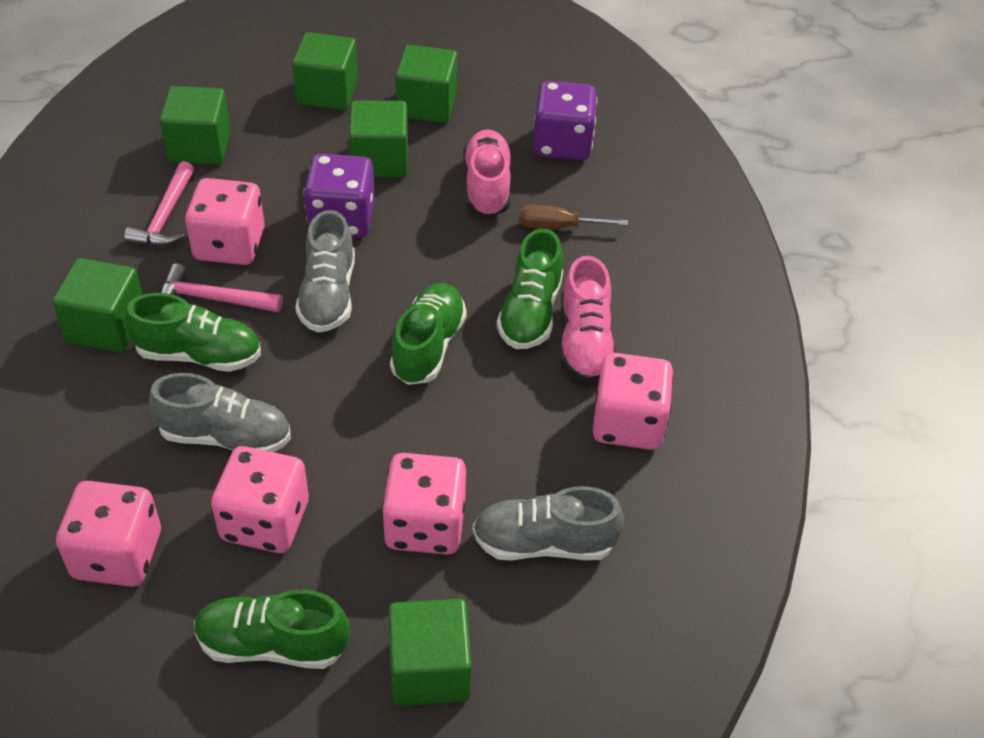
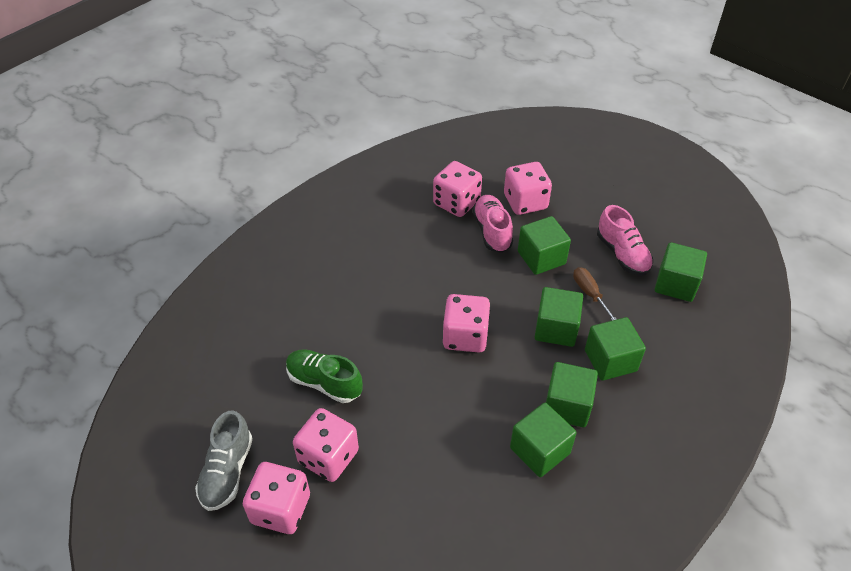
green shoe: [125,293,261,372] [194,590,350,669] [390,283,467,385] [497,229,563,349] = 4 -> [286,349,363,403] = 1
grey shoe: [149,373,291,452] [295,210,355,333] [473,486,624,561] = 3 -> [195,410,253,511] = 1
pink hammer: [124,161,194,247] [161,263,283,313] = 2 -> none = 0
purple dice: [303,154,375,238] [533,81,597,161] = 2 -> none = 0

